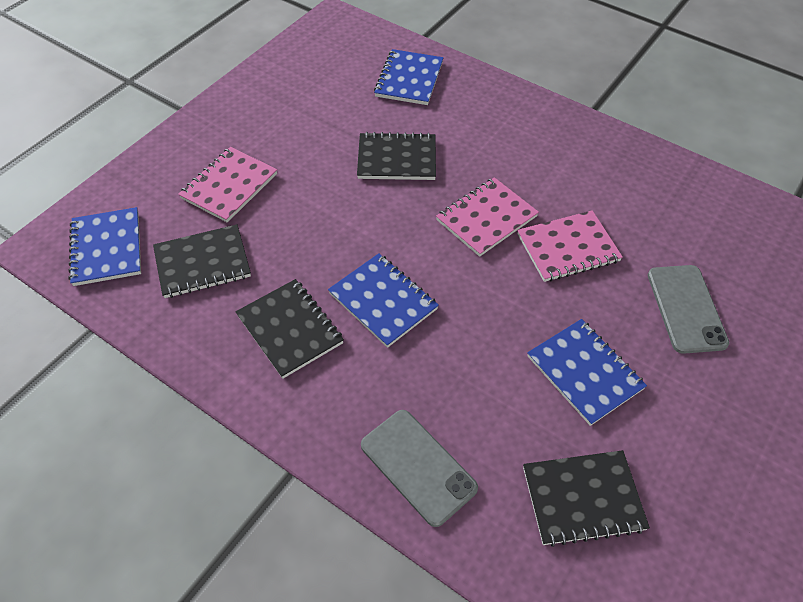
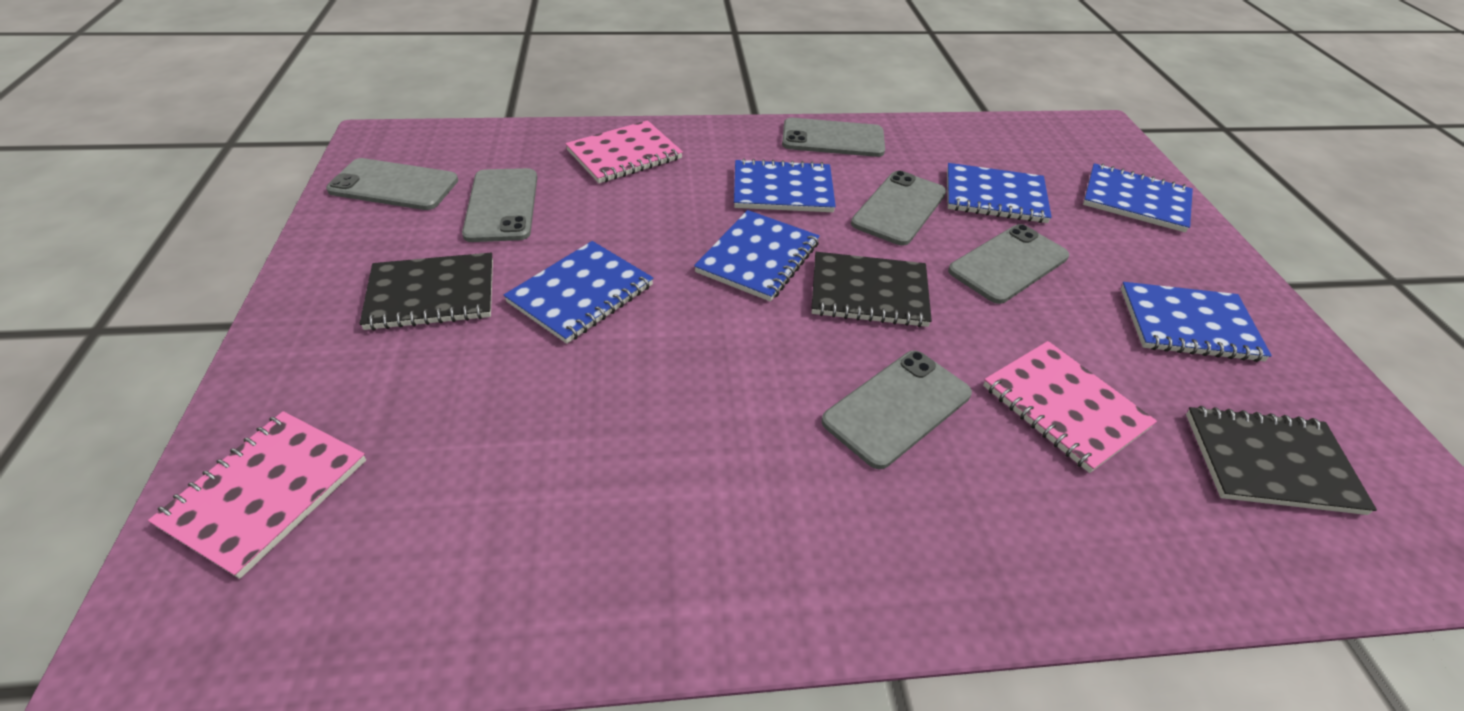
black notebook: [153,224,251,298] [236,279,344,379] [357,132,436,180] [523,450,650,547] = 4 -> [359,252,493,330] [812,252,932,327] [1186,406,1377,515] = 3
blue notebook: [68,207,141,286] [328,253,439,348] [374,49,443,105] [527,319,647,426] = 4 -> [503,241,654,344] [694,210,820,302] [734,158,836,212] [947,163,1052,223] [1083,163,1193,233] [1121,282,1272,362] = 6
grey phone: [361,410,478,527] [648,265,729,354] = 2 -> [326,158,458,210] [462,168,537,242] [782,118,885,157] [821,351,972,469] [851,171,946,245] [948,224,1069,304] = 6

